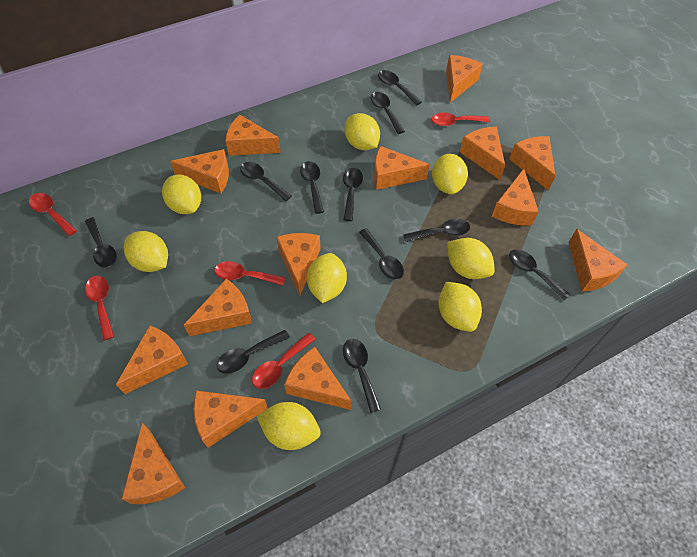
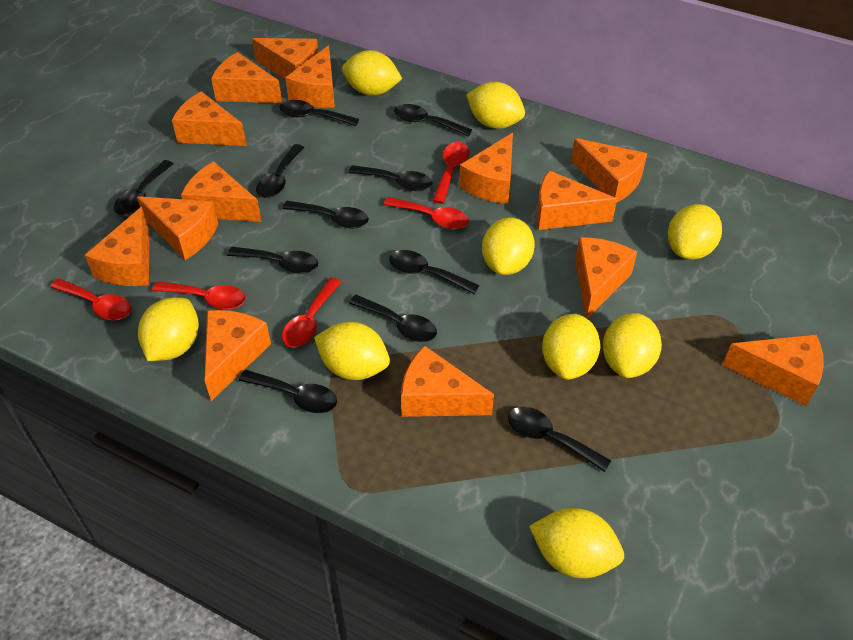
yellow lemon: [124,231,168,272] [162,174,201,214] [257,402,321,450] [307,253,347,303] [345,113,380,150] [432,154,468,194] [439,282,482,332] [447,238,495,279] = 8 -> [138,297,199,361] [314,322,390,380] [342,50,402,96] [466,82,525,129] [482,217,535,275] [529,508,624,578] [542,314,600,380] [603,313,662,378] [668,204,722,260] = 9

